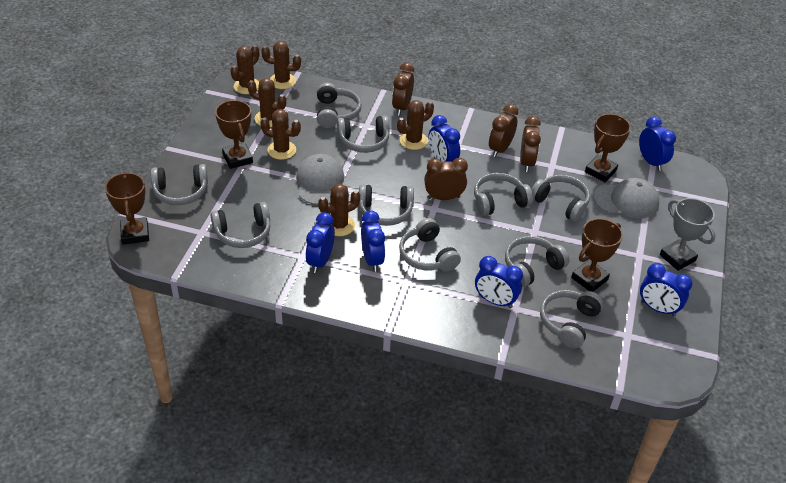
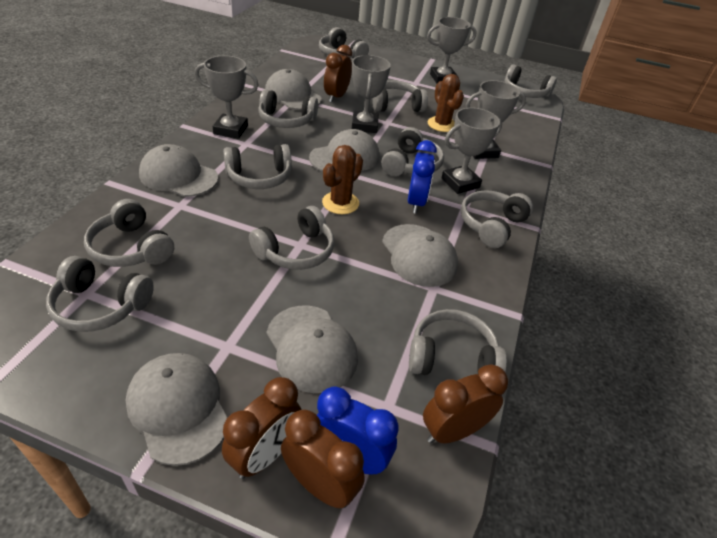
blue clock: [306,212,335,273] [361,210,385,272] [429,115,460,162] [475,256,523,308] [639,117,676,171] [640,263,692,316] = 6 -> [317,386,399,475] [408,140,437,214] = 2
brown cactus: [230,45,259,94] [247,78,286,127] [260,109,301,160] [261,41,301,89] [318,184,360,236] [397,100,434,150] = 6 -> [322,145,363,214] [427,74,464,132] = 2
brown trophy: [105,172,149,245] [215,100,253,169] [571,218,623,292] [585,114,631,182] = 4 -> none = 0
grey cap: [296,154,344,205] [594,178,659,218] = 2 -> [126,353,227,466] [139,144,218,197] [265,69,322,110] [267,306,358,393] [309,129,380,172] [382,224,458,287] = 6
grey headphones: [151,164,208,205] [210,202,270,248] [317,83,362,128] [337,115,390,153] [359,184,414,226] [399,218,461,272] [474,173,533,216] [505,236,569,287] [531,175,590,222] [540,290,603,348] = 10 -> [46,256,154,332] [84,199,174,267] [223,144,292,189] [249,206,334,270] [258,89,318,128] [319,27,369,59] [372,81,428,112] [381,127,444,176] [409,309,507,375] [461,190,533,248] [504,64,557,98] = 11
grey trophy: [660,198,715,271] = 1 -> [195,55,258,139] [352,55,391,133] [427,17,477,83] [441,108,502,194] [466,80,526,159] = 5

